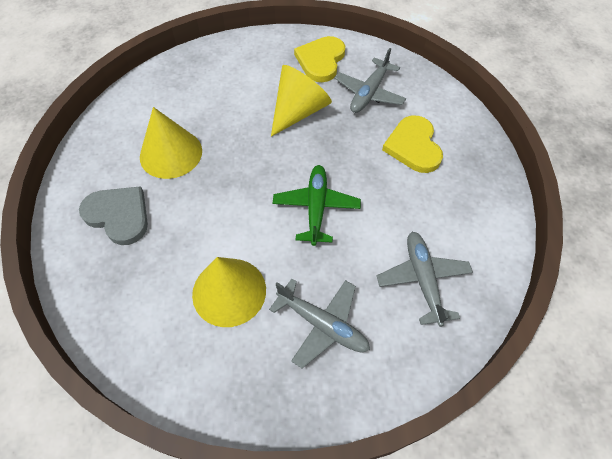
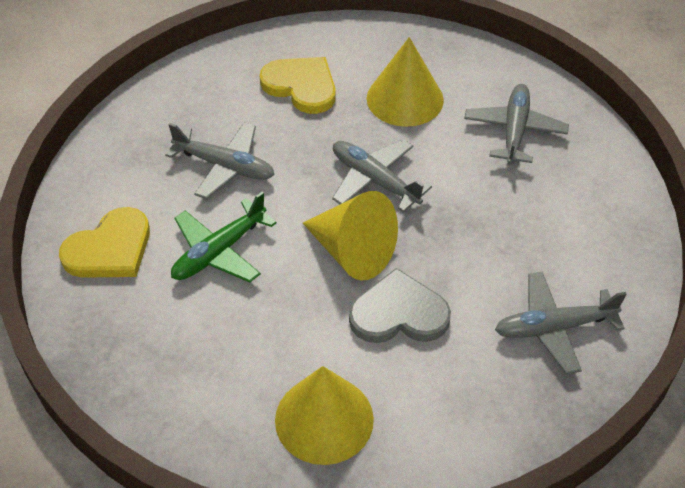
grey plane: [269,279,370,368] [335,48,406,113] [377,232,473,327] = 3 -> [165,122,275,199] [332,139,432,212] [464,84,569,165] [495,272,627,374] = 4

